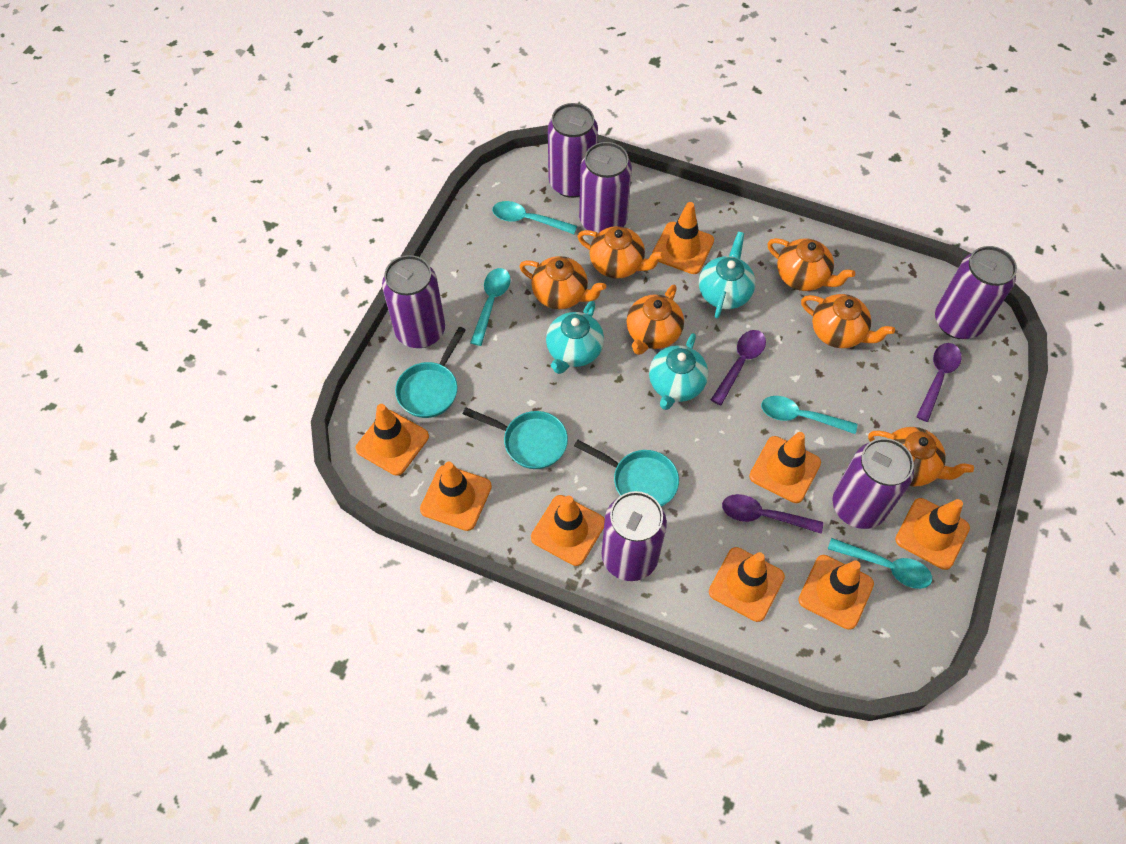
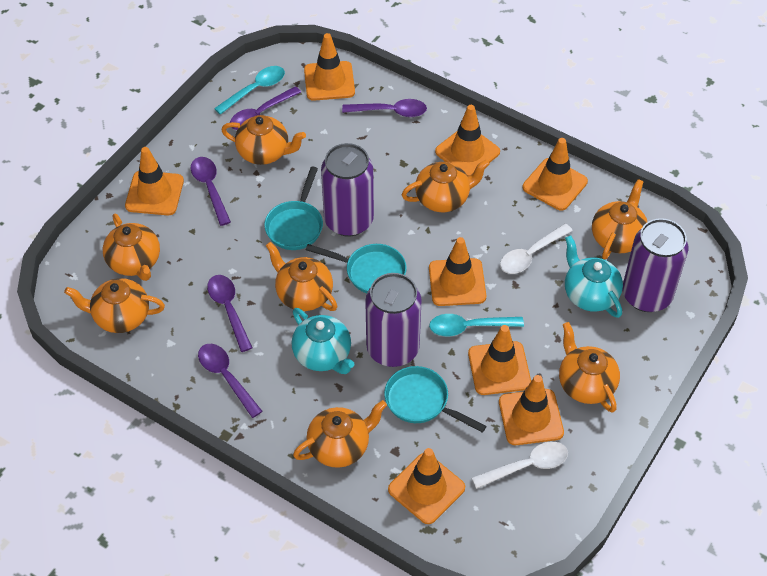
orange teapot: [519,256,606,309] [577,226,664,279] [626,284,684,355] [767,238,855,291] [801,294,895,348] [868,427,974,486] = 6 -> [64,278,165,333] [103,214,160,281] [221,115,306,165] [266,242,337,311] [293,400,387,468] [402,160,490,212] [559,322,620,413] [592,179,647,260] = 8
purple can: [382,255,445,348] [548,103,598,198] [579,142,632,233] [602,491,667,581] [832,438,914,529] [935,246,1017,339] = 6 -> [321,143,374,237] [365,273,422,367] [622,218,688,312] = 3
purple spoon: [711,330,766,405] [722,494,823,534] [916,343,962,422] = 3 -> [191,157,231,226] [198,344,262,418] [207,275,252,352] [230,86,301,130] [342,99,427,117] = 5
turquoise spoon: [470,268,511,346] [492,201,577,234] [761,396,857,434] [828,538,932,589] = 4 -> [214,66,285,115] [429,314,524,336] = 2
turquoise teapot: [546,301,604,374] [649,333,708,410] [699,232,756,318] = 3 -> [292,308,355,374] [565,235,623,318] = 2
white spoon: none = 0 -> [471,442,568,489] [500,224,573,274] = 2

